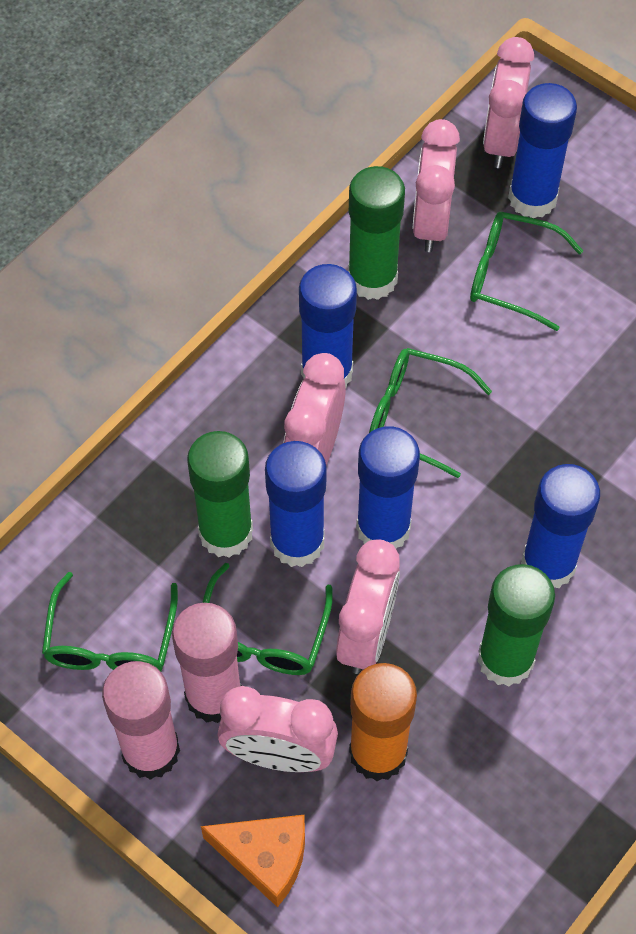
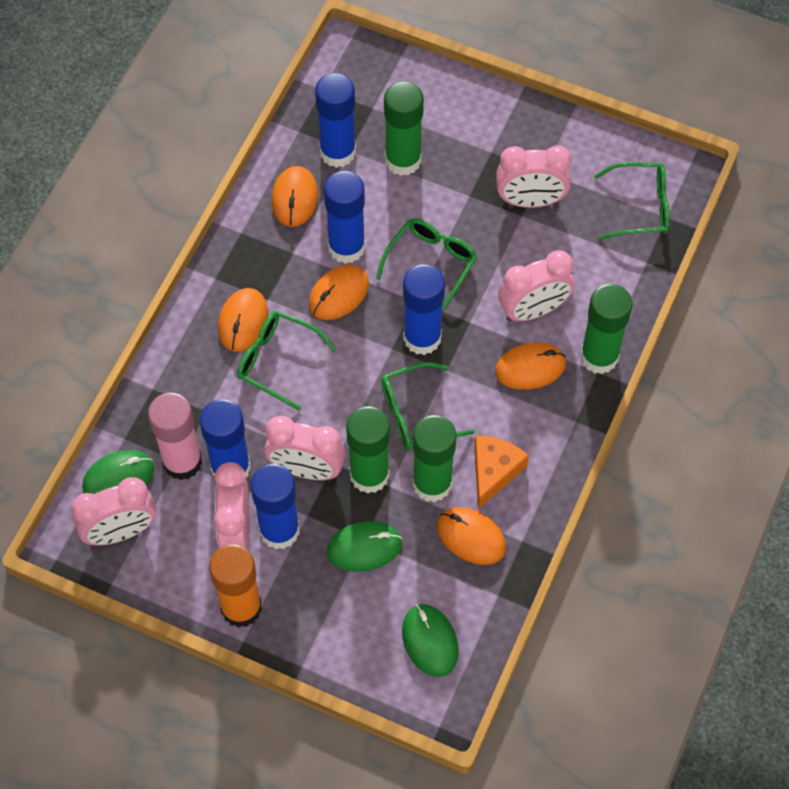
green glue stick: [187,431,253,558] [348,166,405,300] [477,564,555,686] = 3 -> [346,406,390,494] [384,81,424,176] [412,415,456,502] [580,284,632,374] = 4
green mouse: none = 0 -> [82,450,154,494] [327,521,402,572] [402,604,459,677] = 3
orange mouse: none = 0 -> [218,288,268,352] [271,166,318,227] [309,265,369,320] [437,507,506,565] [495,342,566,390] = 5
pink glue stick: [102,661,180,780] [172,603,242,723] = 2 -> [148,393,202,480] = 1

